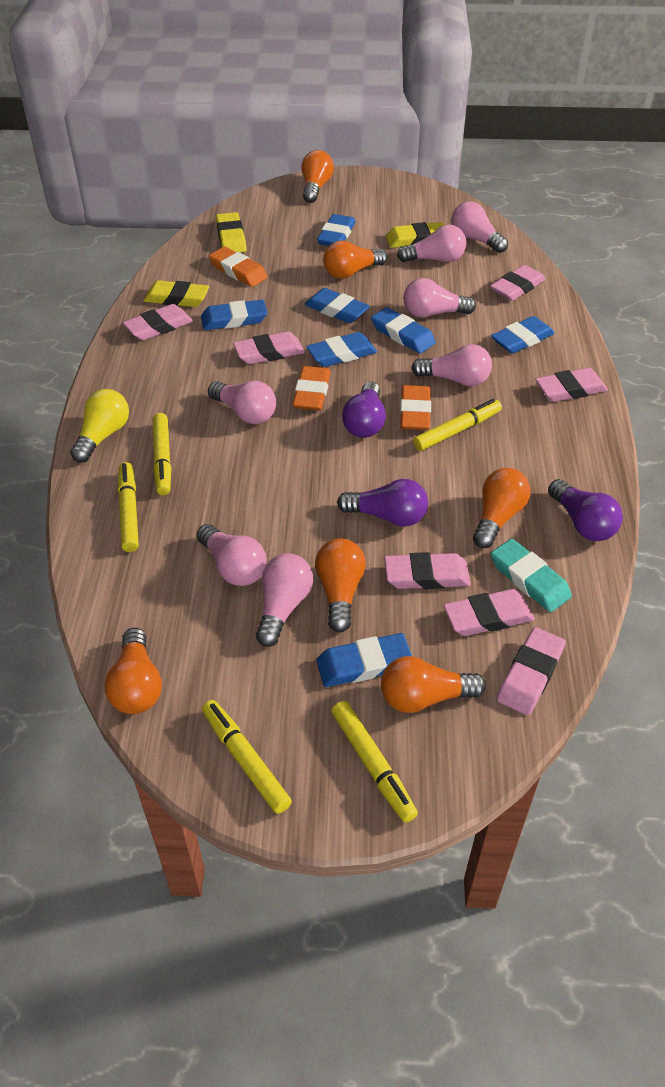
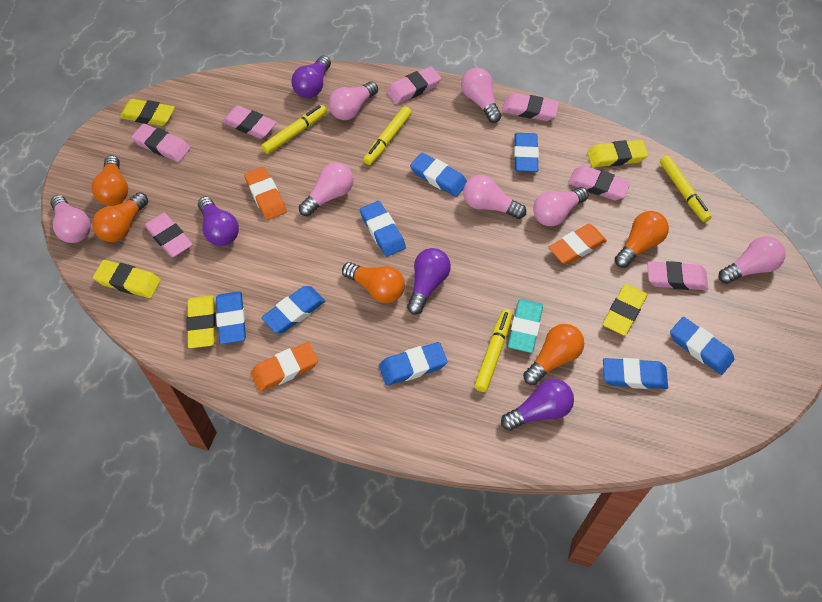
blue eraser: [201,300,267,330] [305,288,370,323] [306,332,377,367] [316,633,412,687] [317,214,356,246] [371,307,436,353] [491,316,555,354] = 7 -> [216,291,246,344] [261,286,325,333] [360,201,406,257] [379,342,448,386] [410,153,467,197] [514,133,539,172] [603,358,668,389] [670,317,735,375] = 8
orange light bulb: [105,628,162,714] [301,150,334,203] [315,538,366,632] [323,240,387,279] [381,656,486,713] [473,468,530,548] = 6 -> [92,155,128,206] [92,192,148,242] [342,262,405,303] [523,324,584,385] [615,211,669,268] = 5
purple light bulb: [337,479,428,527] [342,382,386,438] [548,479,623,541] = 3 -> [198,197,239,246] [291,56,331,98] [407,248,451,314] [501,379,574,431] = 4
yellow eraser: [143,280,209,307] [216,212,247,252] [386,222,444,248] = 3 -> [93,260,161,298] [119,99,175,126] [187,296,216,348] [587,140,648,167] [603,284,648,336] = 5
yellow light bulb: [70,389,129,463] = 1 -> none = 0
yellow marker: [118,462,139,552] [152,413,171,495] [202,700,292,814] [331,701,418,823] [413,399,502,451] = 5 -> [261,105,327,154] [363,106,412,165] [474,309,512,392] [660,155,712,222] = 4

